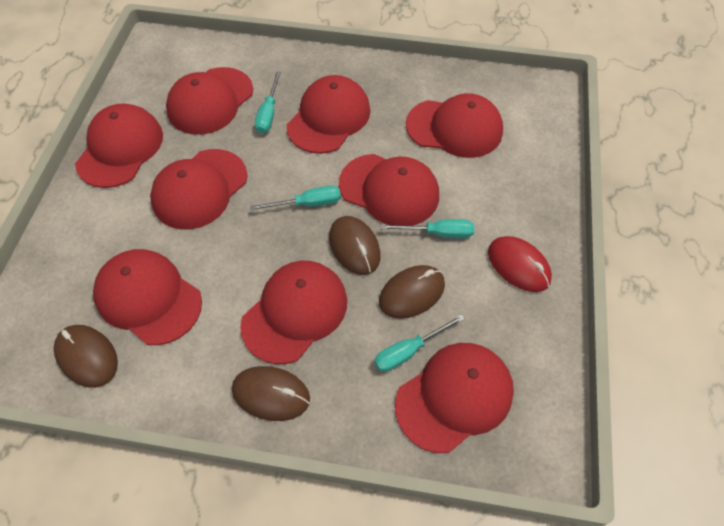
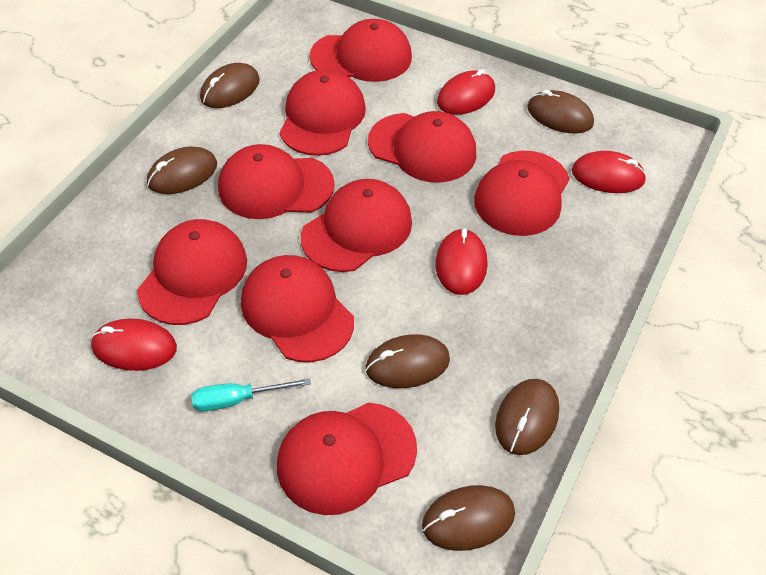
brown mouse: [54,325,118,388] [232,366,310,421] [329,216,381,275] [379,265,445,319] = 4 -> [147,146,217,194] [200,63,260,108] [366,334,450,388] [422,485,515,551] [495,379,559,455] [527,90,594,133] = 6
red mouse: [488,236,552,292] = 1 -> [91,319,177,371] [435,228,488,295] [437,69,495,115] [572,151,647,193] = 4
turquoise screwdriver: [250,185,341,211] [255,71,281,134] [374,314,465,372] [380,219,474,238] = 4 -> [191,378,311,411] = 1

